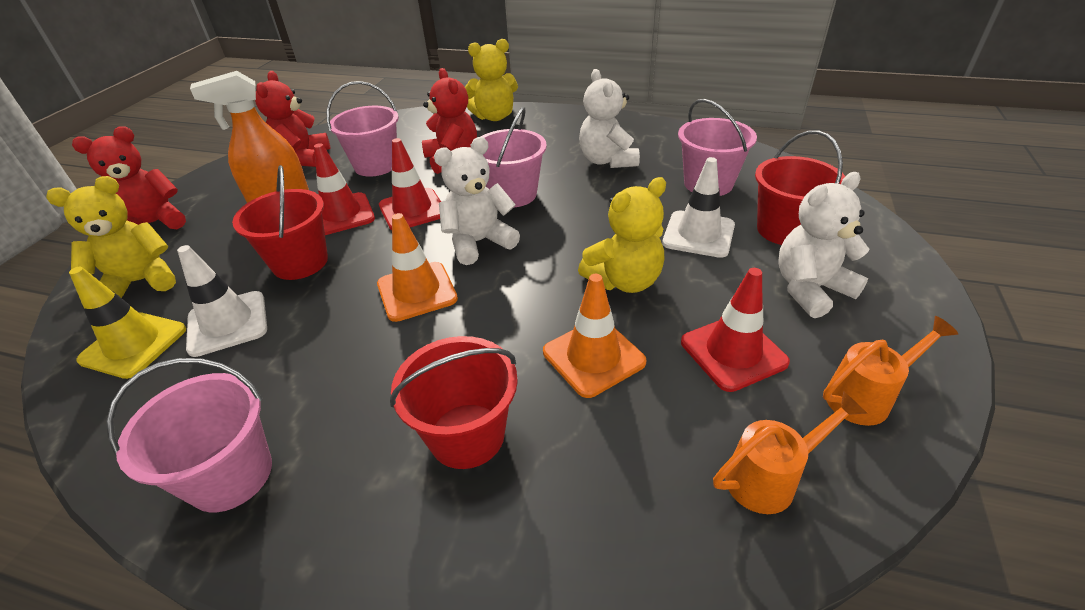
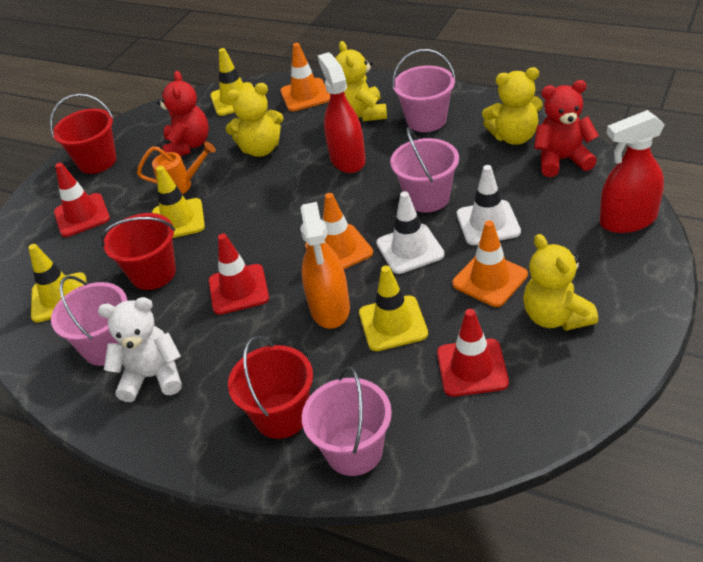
orange traffic cone: [377,213,458,322] [543,274,647,398] = 2 -> [280,43,330,111] [305,193,373,269] [452,220,528,307] = 3
orange watering can: [713,391,868,514] [823,316,958,426] = 2 -> [137,142,216,194] = 1
red spray bottle: none = 0 -> [318,52,366,173] [600,110,665,233] = 2
red teddy bear: [72,127,186,229] [255,71,330,167] [422,68,477,174] = 3 -> [157,71,209,156] [534,80,599,177] = 2
white teddy bear: [434,137,520,265] [579,69,640,168] [778,172,870,318] = 3 -> [98,297,182,402] = 1
yellow teddy bear: [46,176,176,298] [465,39,518,121] [578,177,666,293] = 3 -> [226,83,284,157] [335,41,387,121] [482,67,543,145] [523,234,598,331] = 4
yellow traffic cone: [69,267,186,379] = 1 -> [28,244,86,323] [152,166,205,238] [210,48,253,116] [359,265,428,351] = 4

